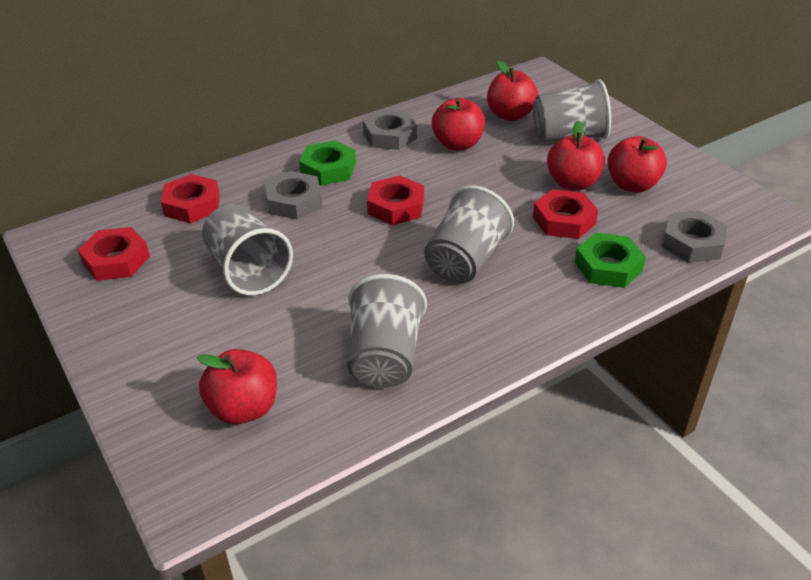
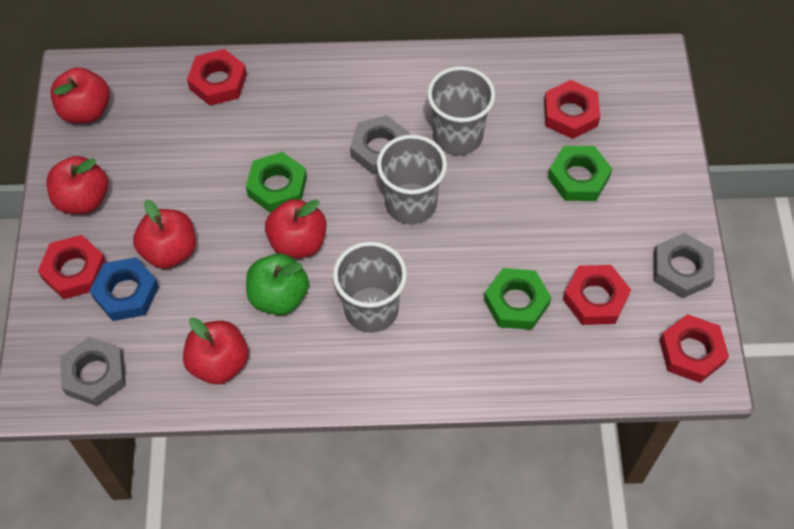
blue nut: none = 0 -> [90,257,159,321] = 1
green apple: none = 0 -> [246,254,309,315] = 1
green nut: [299,140,356,186] [575,233,646,288] = 2 -> [246,152,307,213] [484,268,551,330] [548,146,612,201] = 3
grey cup: [202,204,293,296] [347,274,427,388] [424,185,514,283] [533,79,611,142] = 4 -> [333,242,407,333] [377,135,447,225] [427,66,495,155] = 3
red nut: [78,227,150,281] [161,174,220,223] [367,175,424,225] [533,189,598,239] = 4 -> [38,235,107,299] [187,49,247,106] [544,80,600,139] [563,265,631,325] [659,314,729,383] = 5

